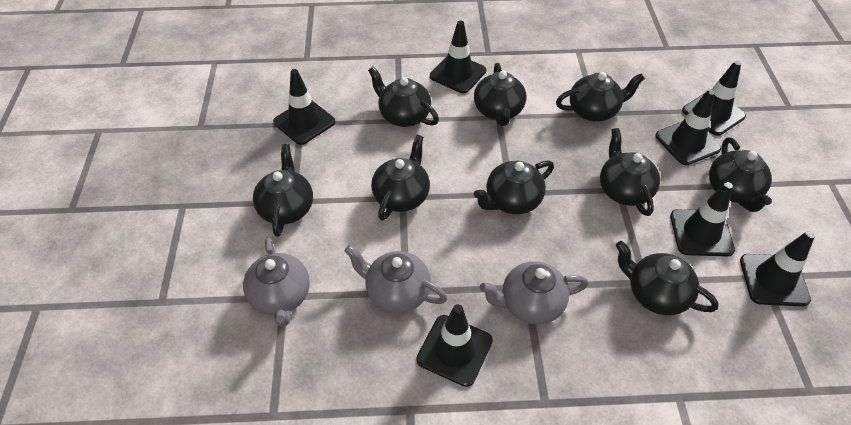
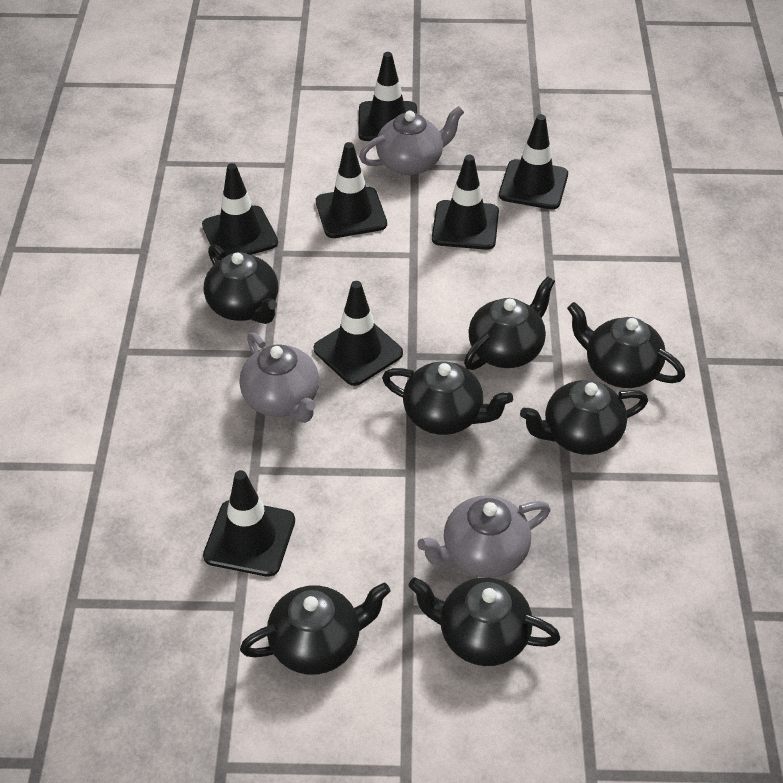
black teapot: [253,144,313,237] [368,67,439,127] [371,135,430,221] [474,63,526,126] [474,161,554,214] [556,72,645,122] [600,128,660,216] [616,241,718,315] [709,137,772,212] = 9 -> [204,244,278,324] [240,583,390,675] [382,361,513,435] [409,577,561,666] [464,276,555,370] [520,380,648,455] [567,302,685,388] = 7

